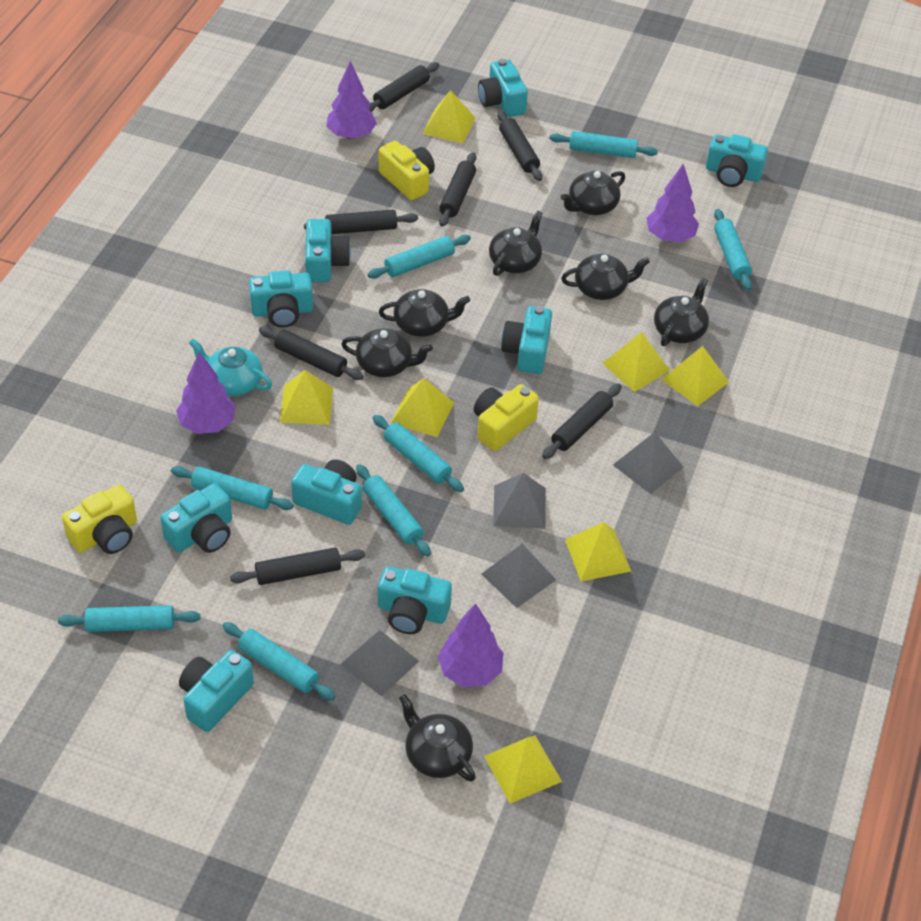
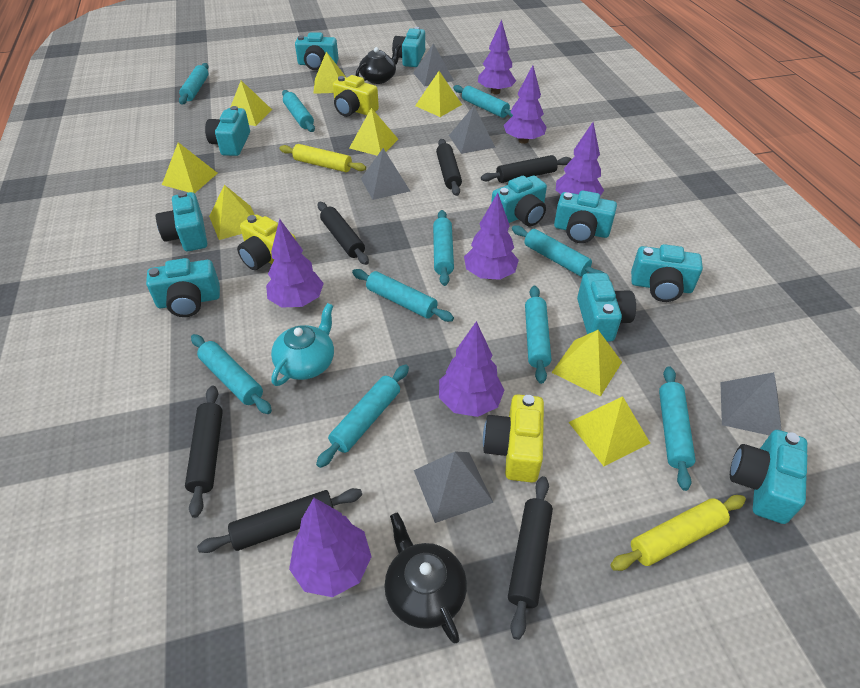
black rolling pin: [230,548,365,585] [259,327,364,380] [304,210,418,234] [369,62,439,112] [439,152,476,227] [497,110,542,181] [542,384,622,459] = 7 -> [185,386,223,518] [197,488,362,553] [318,202,369,265] [436,139,462,196] [481,155,572,183] [508,476,553,640] = 6
black teapot: [341,328,433,377] [379,289,470,337] [399,694,476,782] [489,211,543,276] [561,171,625,215] [561,253,650,300] [654,278,709,346] = 7 -> [356,44,401,84] [384,512,467,643] = 2
grey pyramid: [341,630,419,697] [481,544,556,608] [493,473,546,529] [613,432,684,494] = 4 -> [361,148,410,200] [413,43,454,86] [414,452,494,523] [449,106,496,154] [720,372,782,435] = 5
purple tree: [176,352,236,434] [326,61,377,139] [438,603,503,687] [646,164,699,242] = 4 -> [266,219,324,308] [289,498,372,597] [439,321,505,417] [464,193,519,280] [478,20,516,94] [504,65,547,144] [556,122,604,196] = 7
turquoise camera: [160,483,232,553] [179,650,254,732] [249,270,313,328] [291,459,362,525] [305,219,351,282] [378,566,452,634] [478,59,528,117] [501,306,552,374] [706,134,768,187] = 9 -> [146,258,220,317] [156,191,207,251] [205,106,250,156] [295,32,338,70] [392,27,425,67] [491,175,547,226] [554,190,617,243] [577,273,636,342] [631,244,703,302] [730,430,807,524] = 10
turquoise rolling pin: [58,605,201,632] [171,466,294,510] [223,622,335,700] [356,464,431,557] [368,235,471,279] [373,415,464,492] [550,131,658,158] [714,209,752,291] = 8 -> [179,63,209,104] [191,334,272,414] [282,90,315,132] [316,365,409,468] [352,269,454,322] [433,210,454,286] [453,85,513,118] [512,225,604,277] [525,286,551,384] [659,366,696,491] = 10
yellow pyramid: [280,370,333,425] [391,378,454,437] [422,90,475,143] [484,735,562,804] [565,522,631,581] [602,332,670,392] [661,346,729,406] = 7 -> [162,142,218,194] [209,185,255,240] [231,80,272,126] [313,52,346,94] [349,108,398,156] [415,71,462,117] [551,330,622,397] [568,396,650,466] = 8
yellow rolling pin: none = 0 -> [279,144,366,172] [610,495,746,571] = 2

